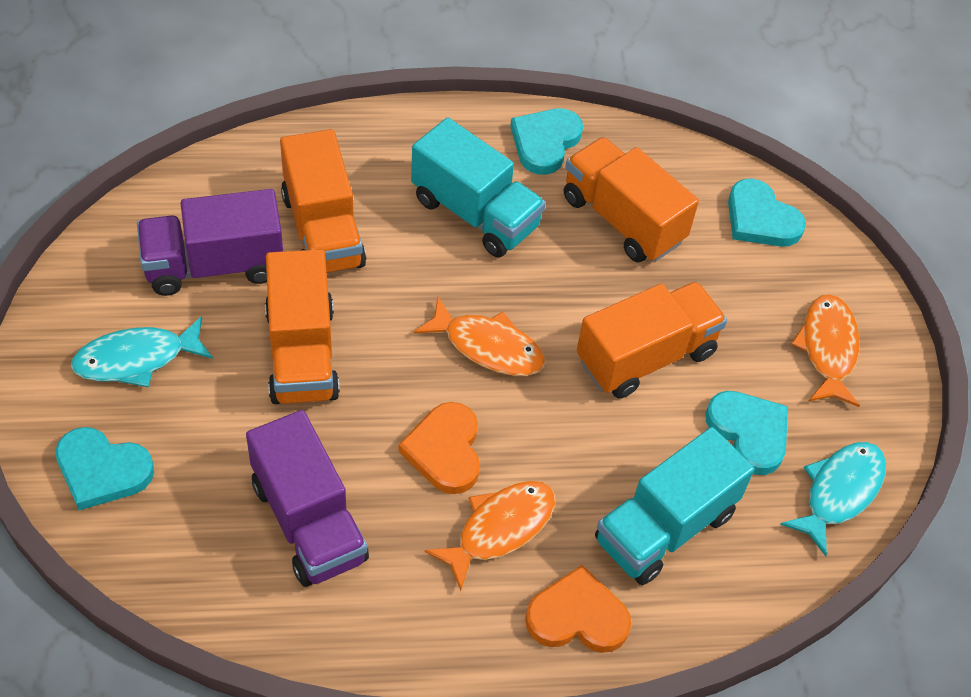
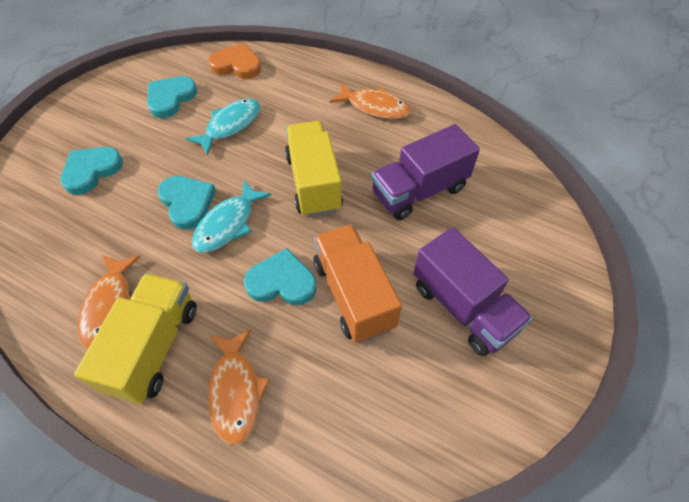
orange heart: [398,402,480,494] [525,565,632,653] = 2 -> [208,43,261,79] = 1
orange truck: [265,249,340,404] [280,129,366,273] [564,137,699,262] [577,281,727,399] = 4 -> [313,224,402,343] = 1
turquoise truck: [411,118,546,258] [595,427,754,585] = 2 -> none = 0
yellow truck: none = 0 -> [74,273,197,404] [285,121,343,217] = 2

